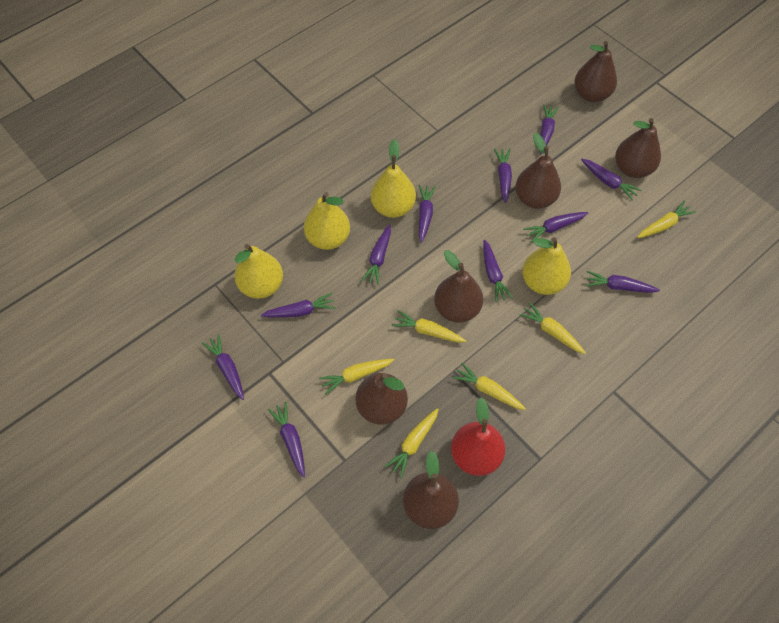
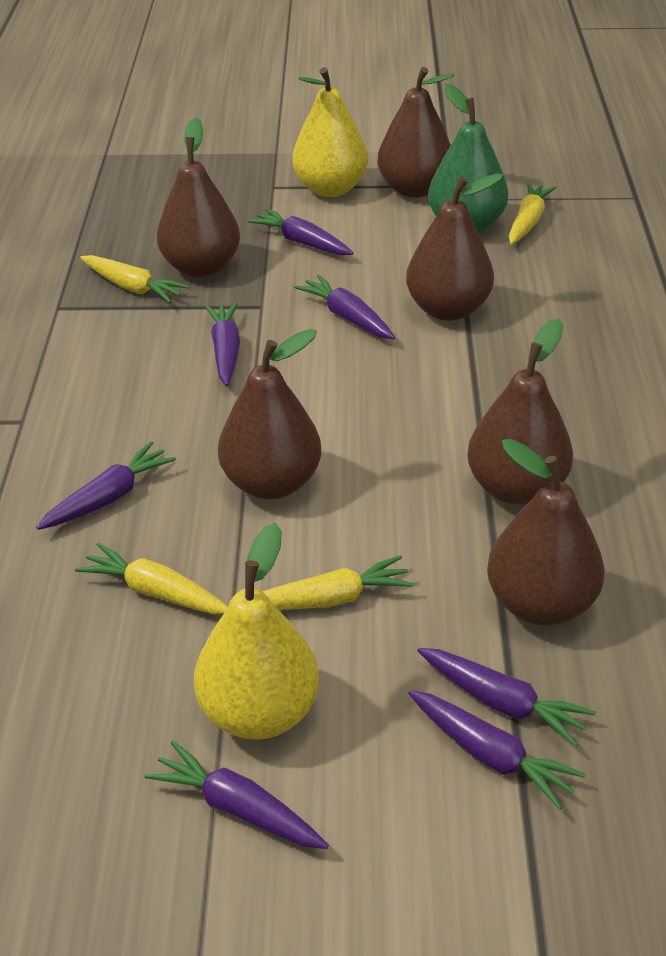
green pear: none = 0 -> [428,84,508,233] = 1
purple carrot: [202,334,244,400] [261,293,336,318] [268,402,305,477] [361,225,391,285] [419,185,436,243] [483,240,513,302] [494,149,512,203] [523,212,588,242] [539,104,559,154] [581,159,642,201] [586,271,660,293] = 11 -> [36,441,176,530] [145,741,329,849] [204,302,240,386] [248,208,353,255] [294,274,395,339] [408,690,585,810] [417,648,596,747] = 7
red pear: [451,398,505,476] = 1 -> none = 0
yellow carrot: [319,359,394,395] [384,408,439,478] [392,310,466,343] [452,363,526,410] [519,303,586,354] [637,201,696,238] = 6 -> [75,543,228,614] [80,255,190,303] [262,555,414,610] [509,182,556,245] = 4
yellow pear: [234,244,283,299] [304,192,350,250] [371,139,416,218] [522,237,571,295] = 4 -> [194,523,319,740] [292,67,368,197] = 2

